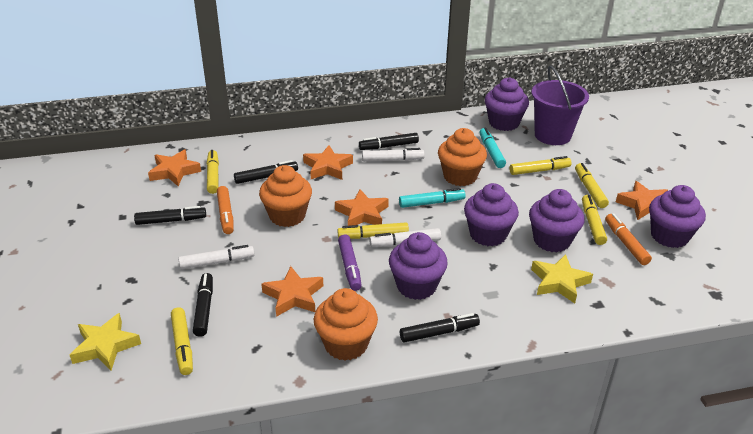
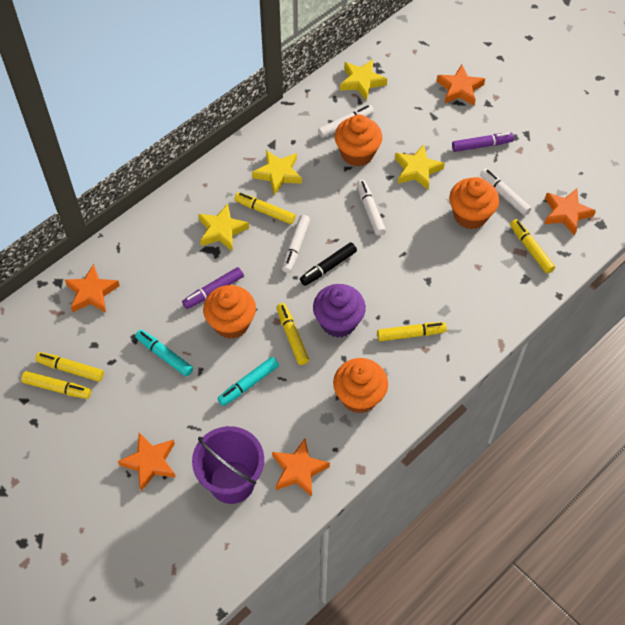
black marker: [134,206,206,225] [193,273,213,337] [234,160,298,184] [359,133,419,150] [400,313,480,343] = 5 -> [300,242,357,286] = 1
orange cupcake: [259,165,312,227] [314,288,378,361] [438,128,487,186] = 3 -> [203,285,256,339] [333,358,388,413] [335,115,382,167] [449,177,499,229] = 4
orange marker: [217,186,234,234] [605,214,652,265] = 2 -> none = 0
purple cupcake: [389,232,448,300] [464,183,519,246] [485,77,529,131] [529,189,584,253] [649,185,706,248] = 5 -> [313,284,366,338] = 1
purple marker: [338,235,362,291] = 1 -> [182,267,244,309] [452,132,514,152] = 2
white marker: [178,245,255,269] [362,148,425,162] [369,228,441,247] = 3 -> [282,215,310,273] [318,105,374,138] [356,180,386,236] [480,169,531,216] = 4
yellow star: [70,313,141,371] [531,254,593,303] = 2 -> [198,203,249,252] [252,150,302,195] [340,59,387,101] [395,144,445,189] = 4

